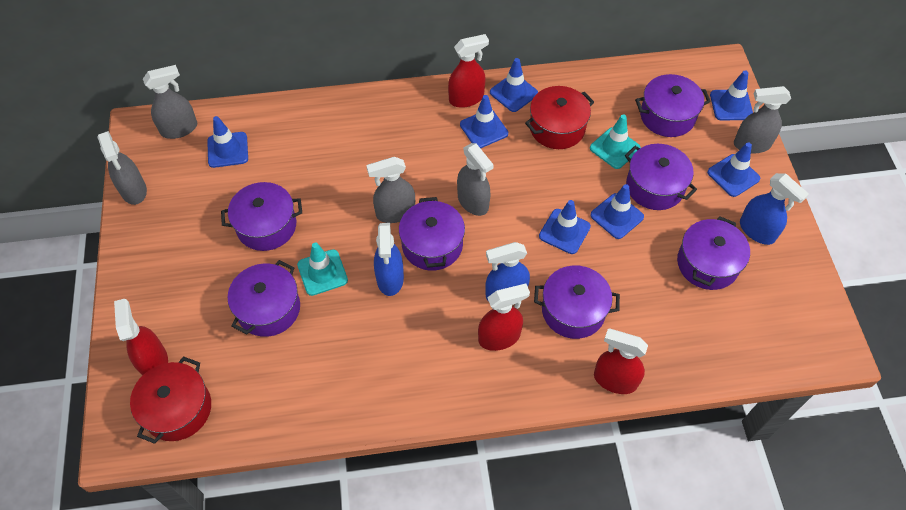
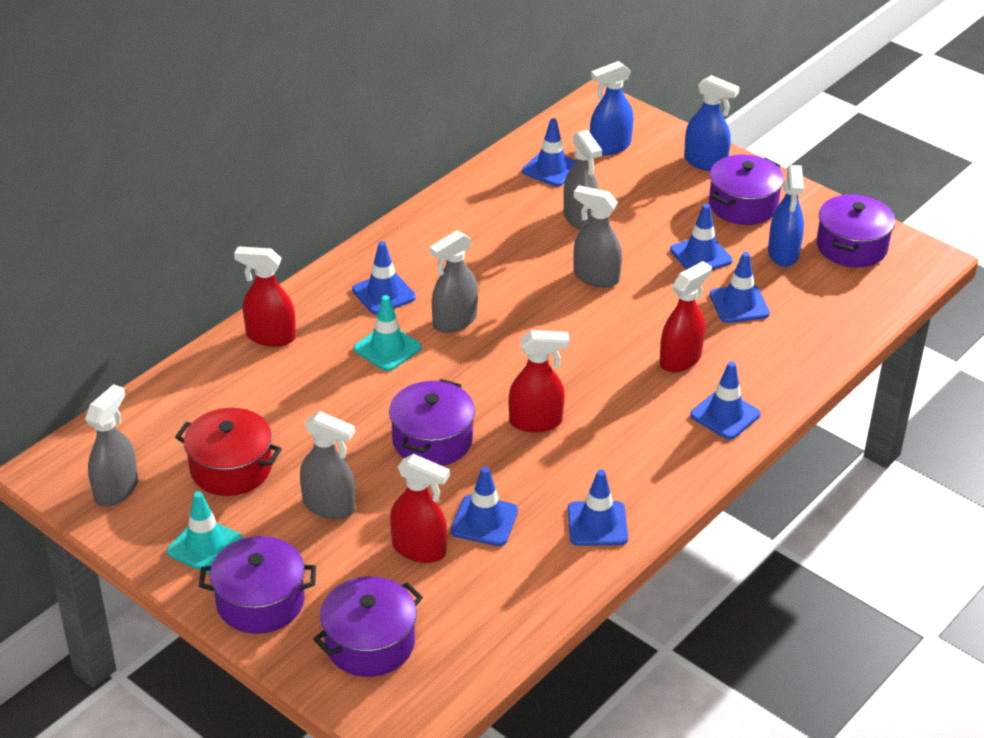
purple pot: [221,182,302,251] [228,260,300,337] [399,197,465,271] [534,265,620,339] [625,144,697,210] [635,74,711,137] [677,216,750,290] = 7 -> [199,536,316,634] [313,576,423,677] [389,379,475,466] [709,154,784,225] [817,194,895,268] = 5
red pot: [130,356,211,444] [525,86,594,149] = 2 -> [175,408,282,496] = 1

